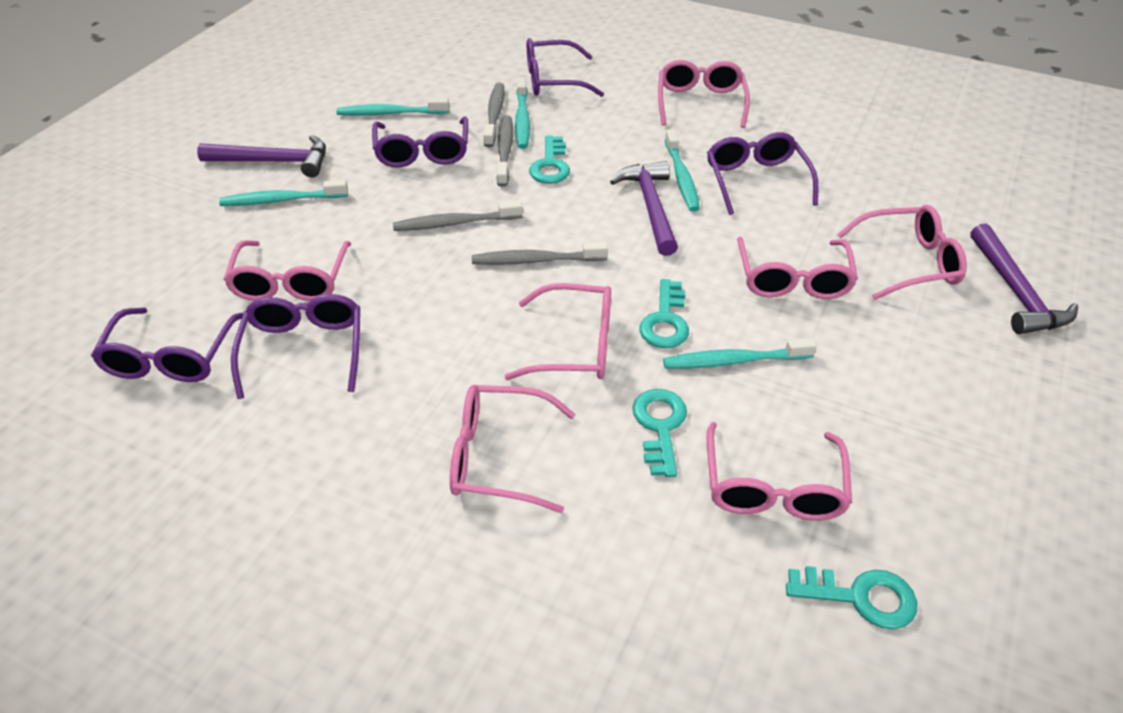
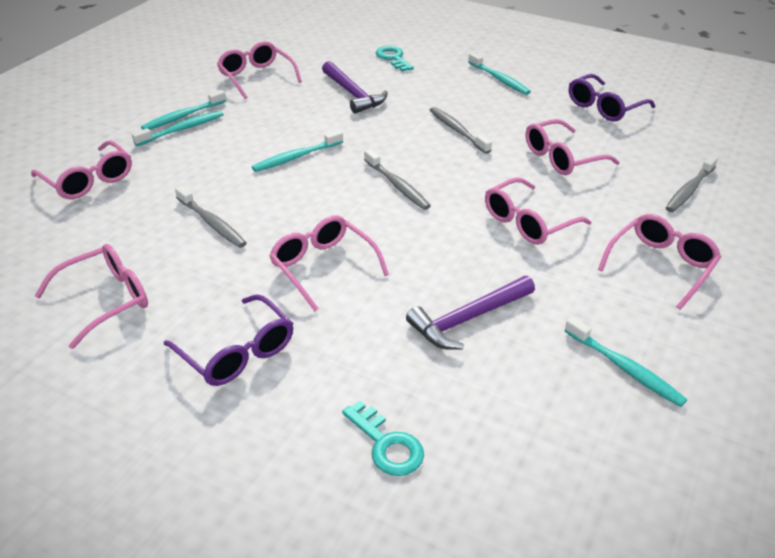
purple glasses: [91,308,243,382] [231,294,360,399] [372,116,468,168] [527,38,604,97] [707,132,818,215] = 5 -> [164,294,293,386] [569,74,655,121] = 2
purple hammer: [197,135,326,178] [610,161,678,256] [970,223,1078,334] = 3 -> [322,61,388,114] [406,276,535,350] = 2
turquoise key: [529,136,570,184] [632,389,687,477] [639,279,689,348] [786,566,917,629] = 4 -> [342,401,424,476] [376,46,414,72] = 2

